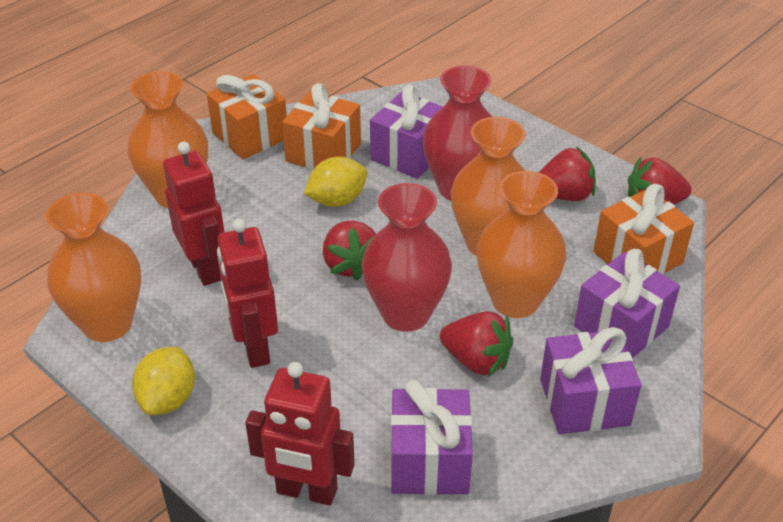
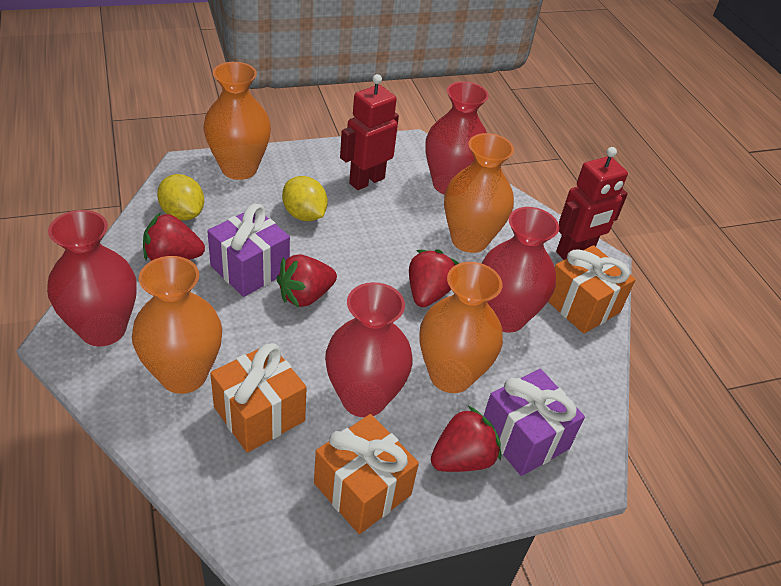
purple gift: [370,85,443,179] [391,380,473,495] [540,327,641,434] [574,249,680,359] = 4 -> [207,204,290,297] [484,369,585,476] = 2
red robot: [163,142,224,286] [217,219,278,368] [245,362,355,505] = 3 -> [340,74,399,190] [556,147,628,260] = 2
red vase: [361,183,452,332] [423,65,492,201] = 2 -> [47,210,137,347] [325,282,413,417] [425,81,489,194] [482,207,559,333] = 4

